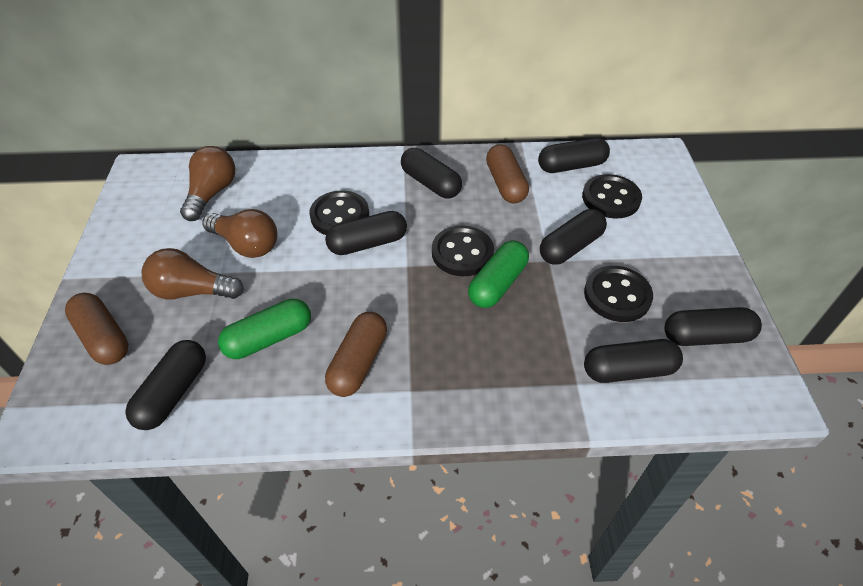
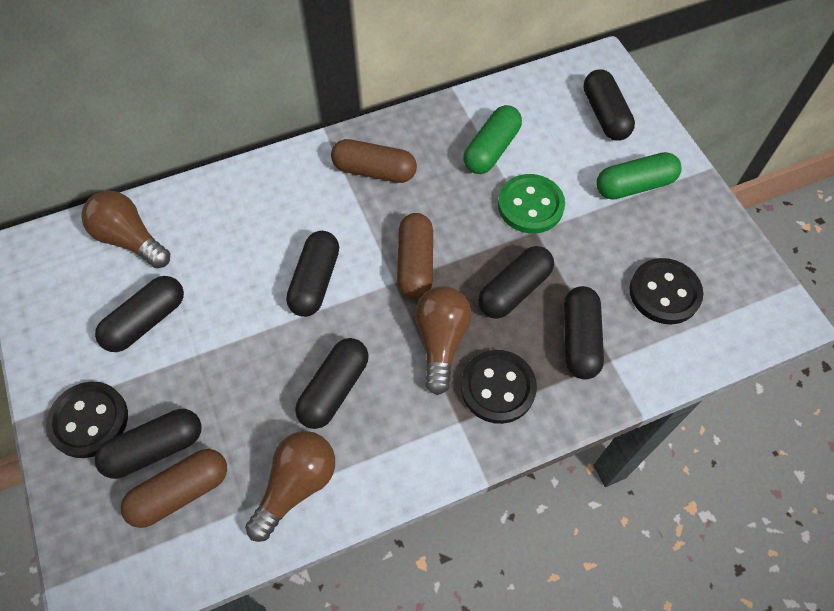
black button: [309,191,369,235] [432,225,494,276] [582,174,642,218] [584,266,653,322] = 4 -> [46,381,128,458] [461,350,537,424] [630,258,703,324] = 3
green button: none = 0 -> [498,174,565,234] = 1

